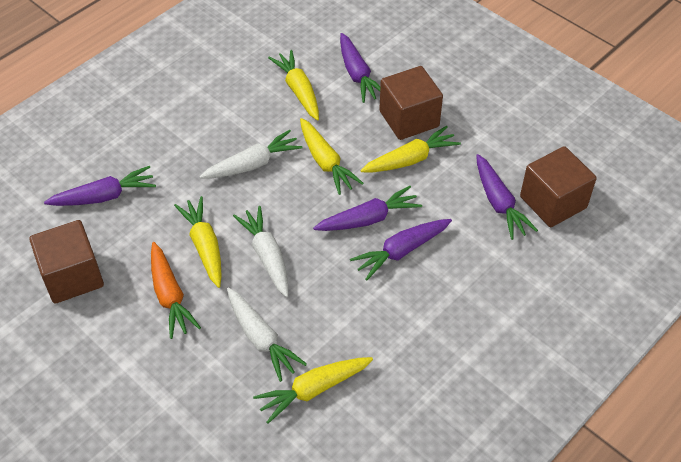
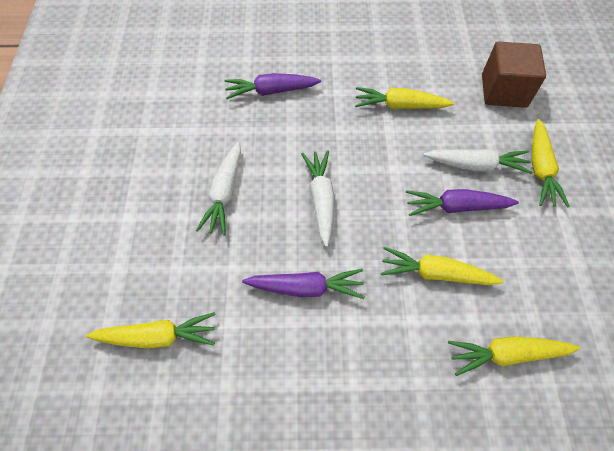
brown cube: [29,220,104,304] [379,66,443,140] [520,146,597,227] = 3 -> [482,41,546,108] = 1
orange carrot: [151,242,201,339] = 1 -> none = 0
purple carrot: [44,166,156,206] [313,186,422,231] [340,33,380,103] [350,219,452,280] [476,154,538,240] = 5 -> [224,73,321,99] [242,269,364,299] [406,189,519,216] = 3

